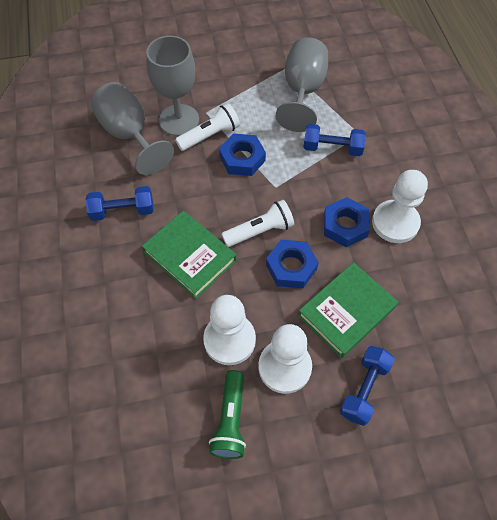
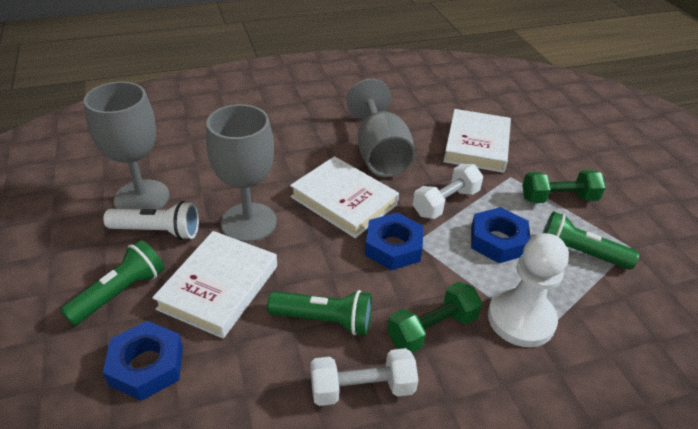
blue dumbbell: [85,186,154,221] [303,124,366,156] [340,346,395,426] = 3 -> none = 0
green book: [142,211,237,299] [298,262,398,358] = 2 -> none = 0
green dumbbell: none = 0 -> [387,282,482,353] [522,170,606,203] = 2
green flashlight: [209,370,246,459] = 1 -> [60,240,164,326] [267,290,372,335] [542,211,639,269] = 3
white book: none = 0 -> [152,231,277,338] [290,156,399,238] [443,109,511,173] = 3
white dumbbell: none = 0 -> [310,348,418,406] [413,164,483,219] = 2
white flashlight: [175,103,240,151] [221,200,294,247] = 2 -> [103,201,199,240] = 1
white pawn: [203,295,256,365] [258,324,312,394] [372,170,428,243] = 3 -> [488,233,569,347] = 1

